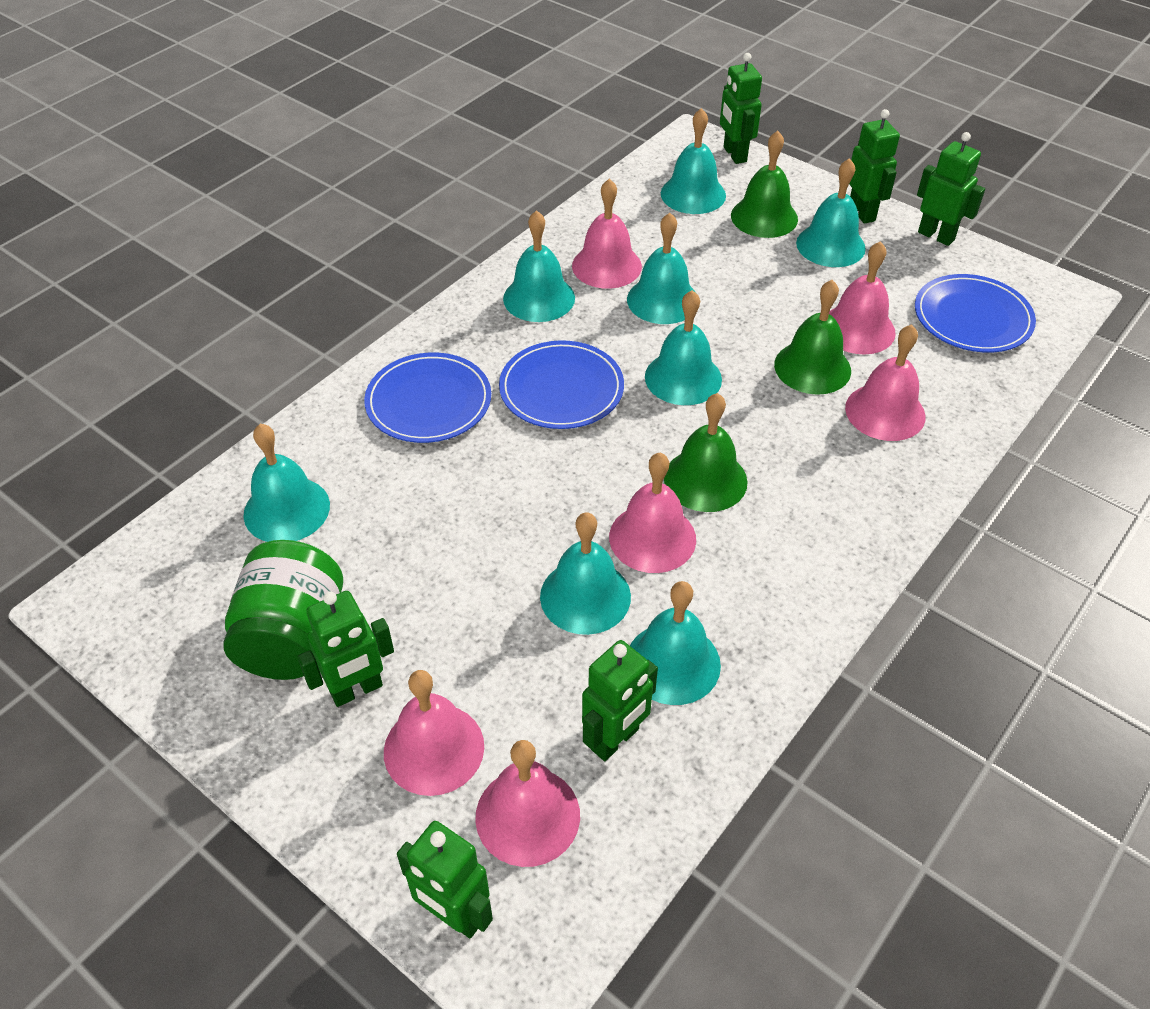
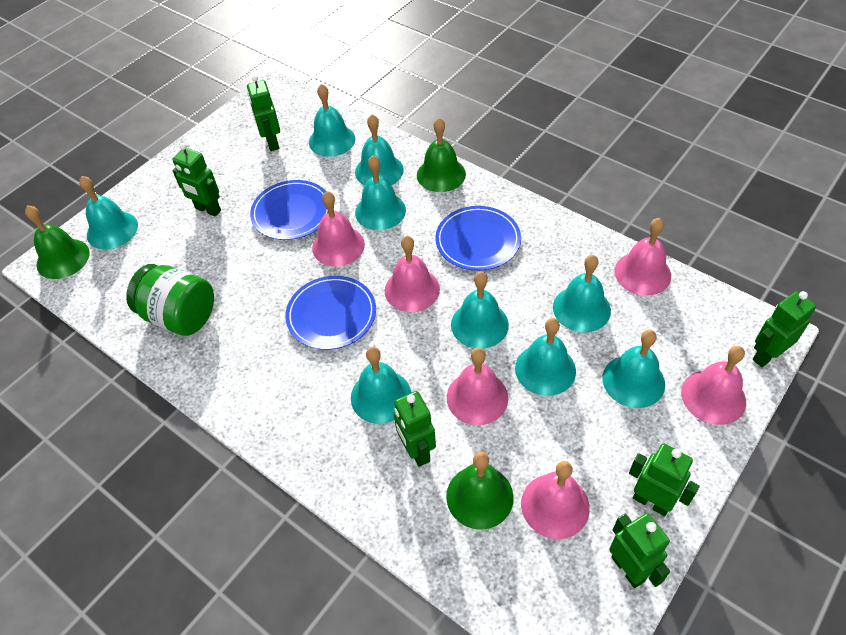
turquoise bell: [243,424,330,542] [503,210,575,322] [540,512,631,635] [627,213,696,324] [630,581,721,705] [645,290,722,405] [661,108,726,214] [796,158,866,267] = 8 -> [79,176,138,249] [309,84,355,157] [351,347,411,424] [355,114,404,186] [355,155,406,230] [451,272,509,349] [515,318,576,396] [553,255,611,332] [603,329,665,408] = 9

